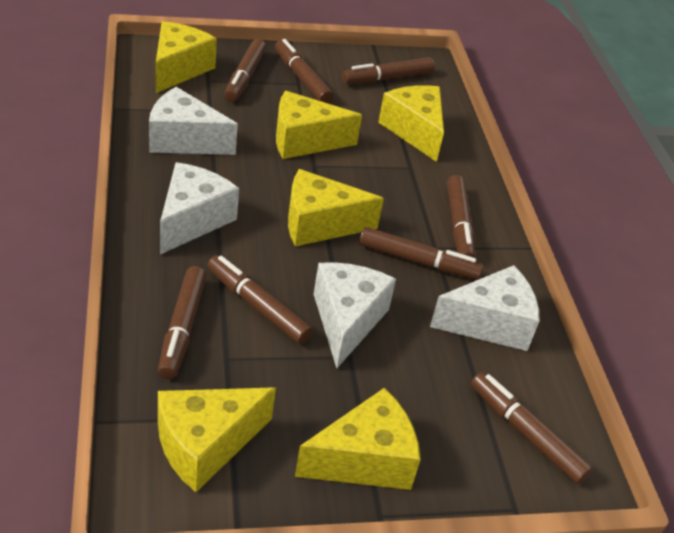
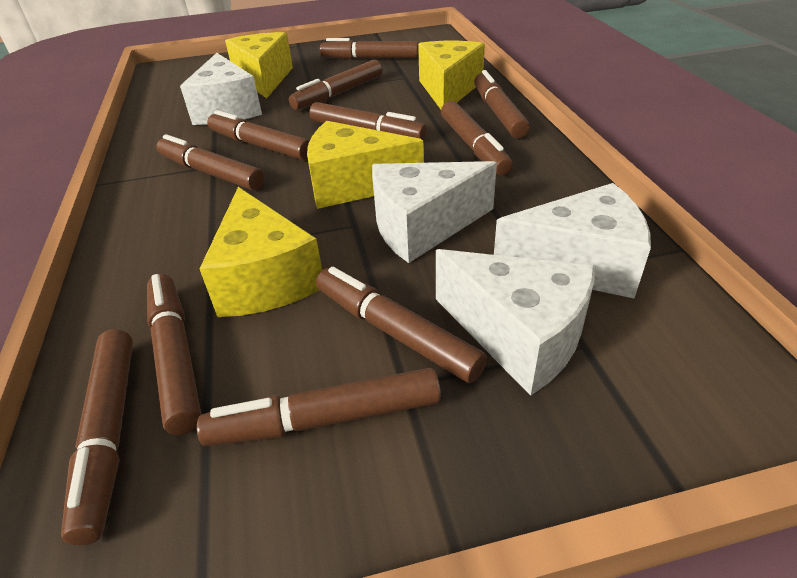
brown marker: [158,266,206,379] [207,255,313,344] [224,39,266,102] [275,39,333,103] [342,57,435,84] [359,227,483,280] [447,175,475,258] [471,372,593,484] = 8 -> [61,329,133,545] [147,274,202,435] [156,134,264,190] [197,368,441,446] [207,110,310,160] [289,60,382,110] [309,102,427,140] [316,267,487,383] [320,38,419,59] [441,101,513,175] [474,70,530,138] = 11
yellow cheese: [156,21,217,93] [158,387,276,492] [276,91,362,159] [288,169,384,246] [295,388,421,490] [378,85,444,162] = 6 -> [200,187,322,317] [225,32,293,98] [307,121,424,209] [418,41,485,109] = 4

